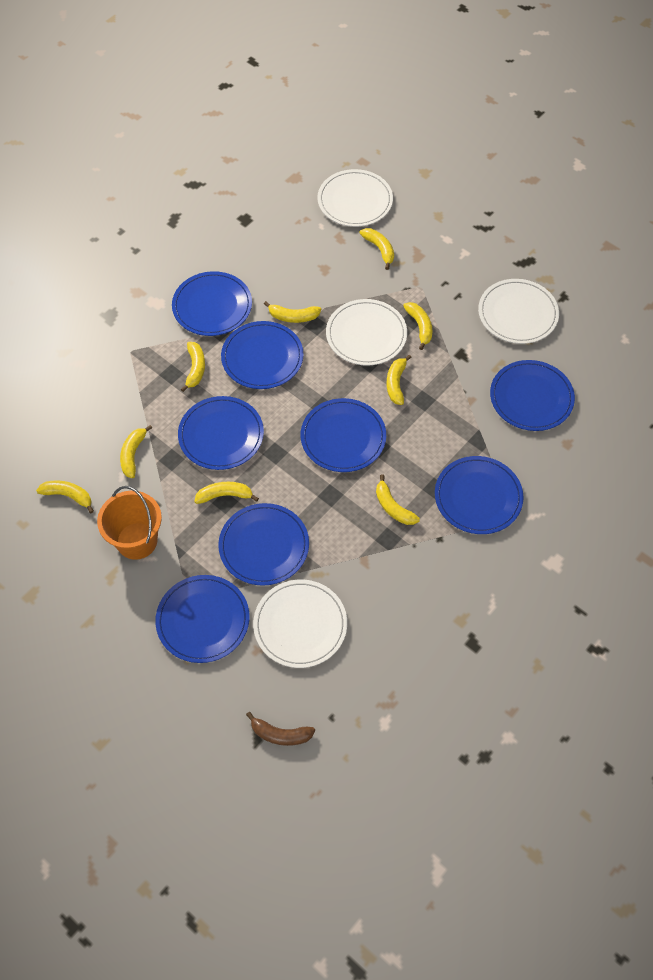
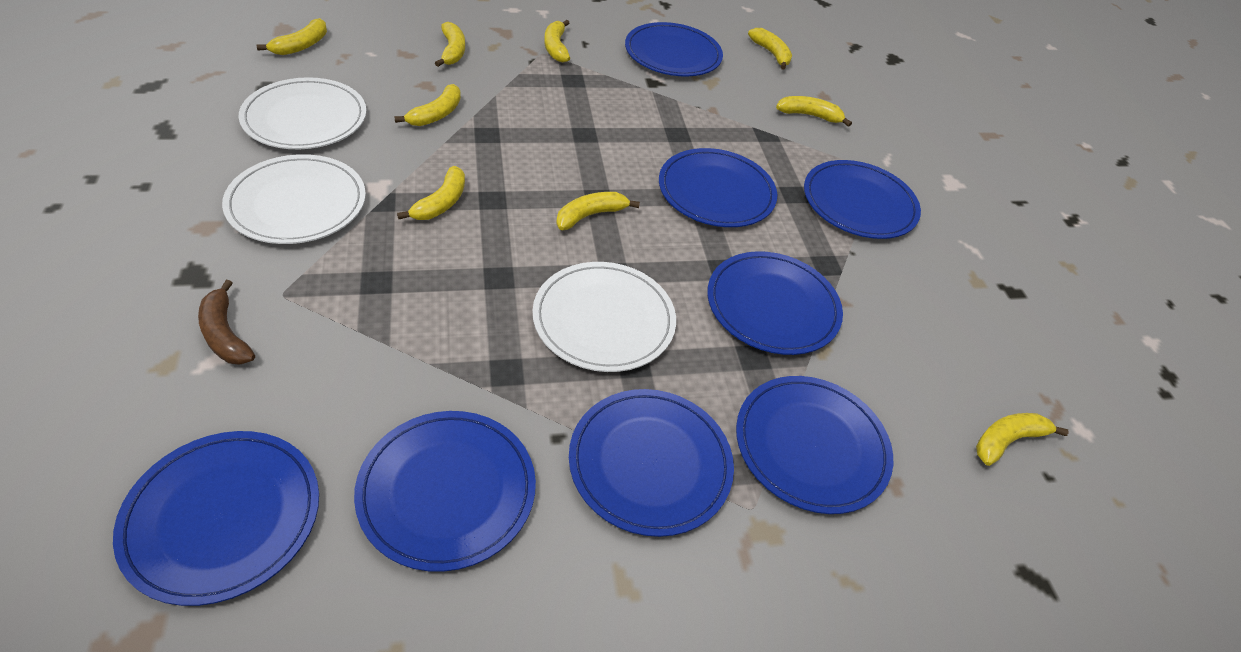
orange bucket: [97,486,162,560] = 1 -> none = 0
white plate: [253,580,347,668] [317,169,393,227] [326,299,407,366] [478,279,559,344] = 4 -> [222,154,366,244] [239,77,367,149] [532,262,676,372] = 3

